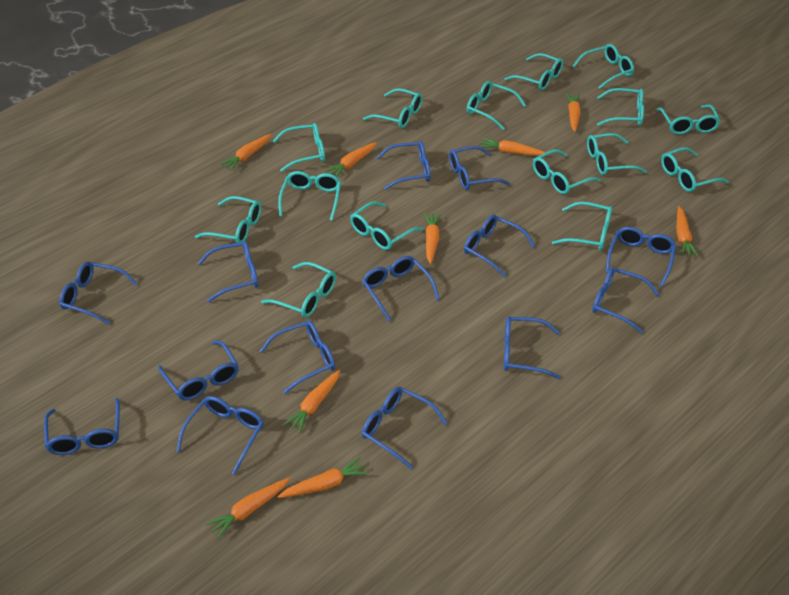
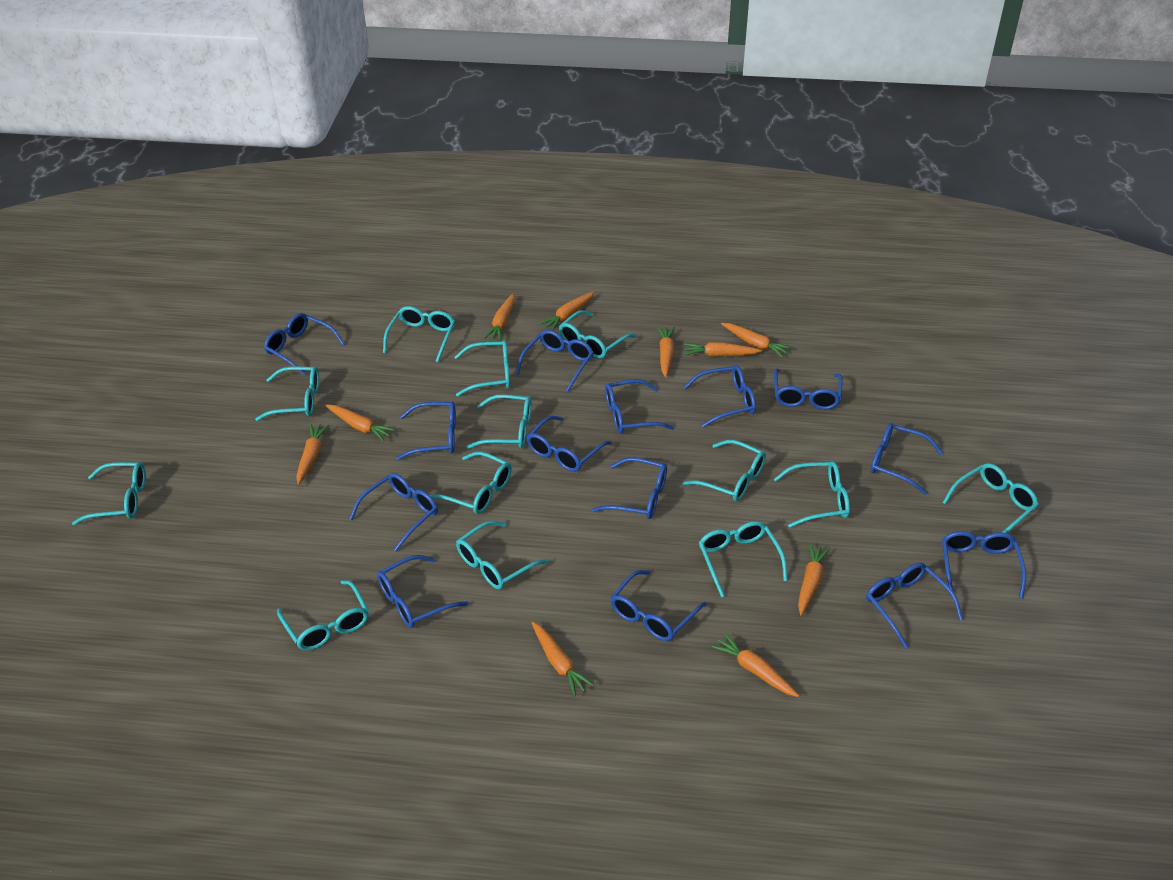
orange carrot: [206,478,290,539] [220,134,272,171] [278,457,368,498] [283,369,340,433] [325,142,377,177] [424,213,441,264] [480,138,546,156] [565,93,581,132] [676,206,699,256] = 9 -> [296,424,329,485] [326,405,395,442] [484,294,515,341] [531,622,594,696] [539,291,594,331] [657,326,675,377] [683,342,762,356] [711,633,799,697] [721,323,792,358] [798,543,831,615] = 10
turquoise glasses: [195,196,261,243] [261,262,336,317] [273,123,325,172] [278,171,341,221] [350,201,423,250] [363,88,423,128] [467,81,526,130] [504,53,563,90] [533,149,601,194] [552,201,612,250] [573,44,634,89] [587,133,647,175] [597,88,644,126] [657,105,721,134] [661,147,729,192] = 15 -> [72,462,146,525] [255,366,319,421] [277,580,369,651] [383,306,455,362] [430,452,512,514] [454,340,510,396] [456,521,549,589] [467,394,532,449] [559,310,636,359] [683,440,766,501] [699,521,788,597] [774,461,850,528] [943,463,1039,533] = 13

